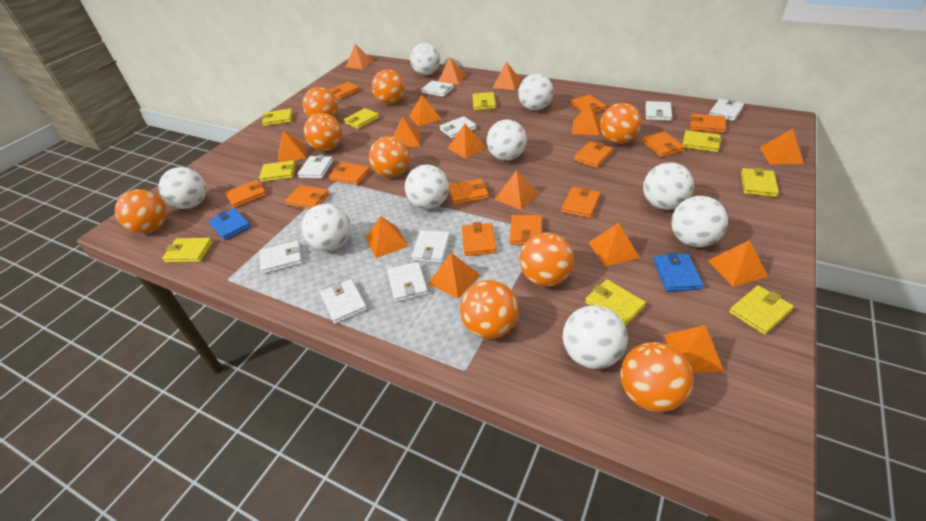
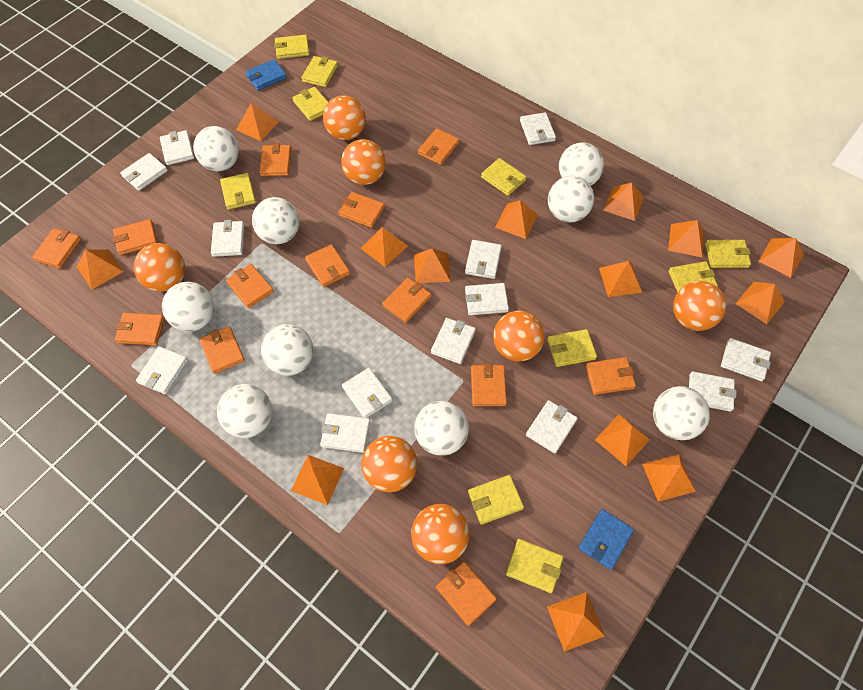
orange ball: [115,189,167,233] [302,87,338,117] [304,113,342,151] [369,136,410,178] [372,69,405,104] [460,280,519,339] [520,233,574,286] [600,103,641,144] [621,342,693,412] = 9 -> [134,243,185,292] [323,95,366,140] [341,139,386,185] [361,436,417,492] [411,504,470,564] [493,311,545,361] [673,281,726,331] = 7
orange pyramid: [278,130,306,162] [346,44,373,69] [366,216,409,258] [394,116,420,147] [409,95,441,127] [428,253,480,299] [438,57,466,84] [447,124,486,159] [493,62,521,90] [495,170,539,210] [572,103,600,135] [589,222,640,267] [665,325,724,372] [708,240,768,287] [760,129,804,164] = 15 -> [77,249,124,290] [236,103,279,141] [291,455,344,505] [360,227,408,267] [414,248,451,283] [495,200,538,239] [547,592,605,652] [595,414,650,466] [599,261,642,297] [603,182,644,221] [642,454,696,502] [668,220,705,257] [736,282,785,324] [758,238,804,278] = 14
orange wallet: [225,180,267,208] [285,185,329,209] [329,82,360,100] [329,162,370,185] [449,179,489,205] [462,222,496,256] [510,215,542,245] [561,187,600,218] [571,94,606,113] [574,141,613,168] [642,132,685,157] [690,114,726,133] = 12 -> [32,228,81,269] [113,219,157,255] [115,313,164,346] [199,326,245,374] [226,264,274,308] [260,143,291,176] [305,244,350,287] [338,192,385,228] [382,278,431,323] [418,128,459,165] [436,561,497,626] [471,363,507,406] [585,357,636,395] = 13
white wallet: [260,240,303,274] [298,155,333,179] [320,279,367,324] [387,262,428,303] [411,230,450,263] [421,81,454,97] [440,116,477,139] [645,101,672,121] [709,99,744,121] = 9 -> [120,153,168,191] [136,346,188,394] [160,130,194,165] [211,220,244,257] [320,413,370,453] [342,368,393,418] [431,318,476,364] [465,240,502,279] [465,283,509,315] [520,112,556,145] [526,400,578,454] [689,371,736,412] [721,338,771,381] = 13
yellow wallet: [162,238,213,263] [259,160,296,182] [262,109,293,126] [344,108,380,129] [472,92,496,110] [585,280,646,326] [682,130,722,152] [729,285,794,335] [741,167,779,197] = 9 -> [220,173,256,210] [274,35,310,59] [292,87,328,121] [301,56,338,87] [468,475,524,525] [481,158,526,196] [506,539,563,593] [547,329,597,367] [668,261,718,293] [705,240,751,268] = 10

